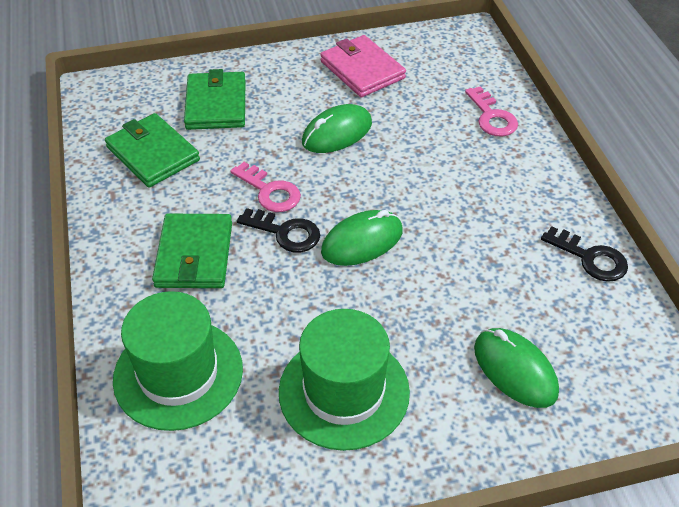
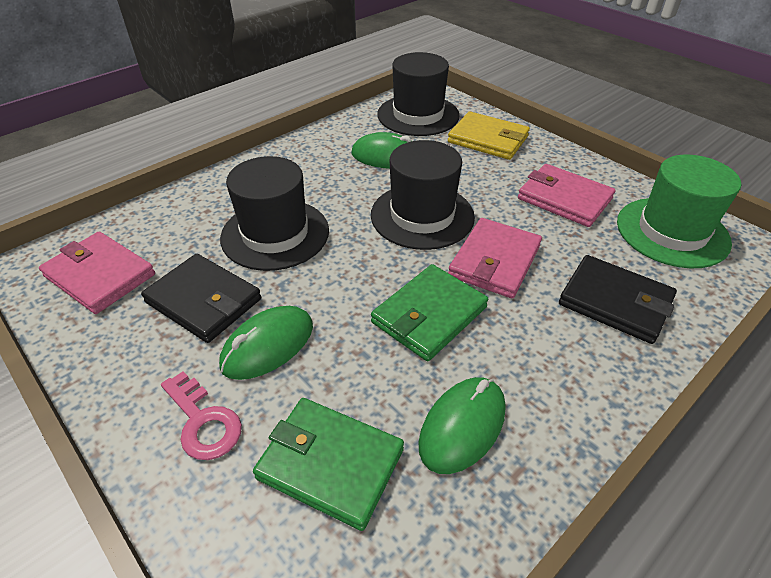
black hat: none = 0 -> [220,156,329,271] [371,140,475,250] [377,52,460,136] = 3
black key: [237,208,320,252] [541,226,628,282] = 2 -> none = 0
black wallet: none = 0 -> [141,254,261,343] [559,255,677,344] = 2
green hat: [113,291,243,431] [279,309,410,451] = 2 -> [617,155,741,268] = 1
green wallet: [105,113,200,188] [152,214,232,288] [184,69,245,130] = 3 -> [253,398,404,531] [371,264,488,361] = 2
pink key: [230,162,301,212] [465,86,518,137] = 2 -> [161,371,242,460] = 1
pink wallet: [320,35,406,97] = 1 -> [39,232,155,314] [448,218,542,298] [518,164,615,227] = 3
yellow wallet: none = 0 -> [448,112,530,160] = 1

